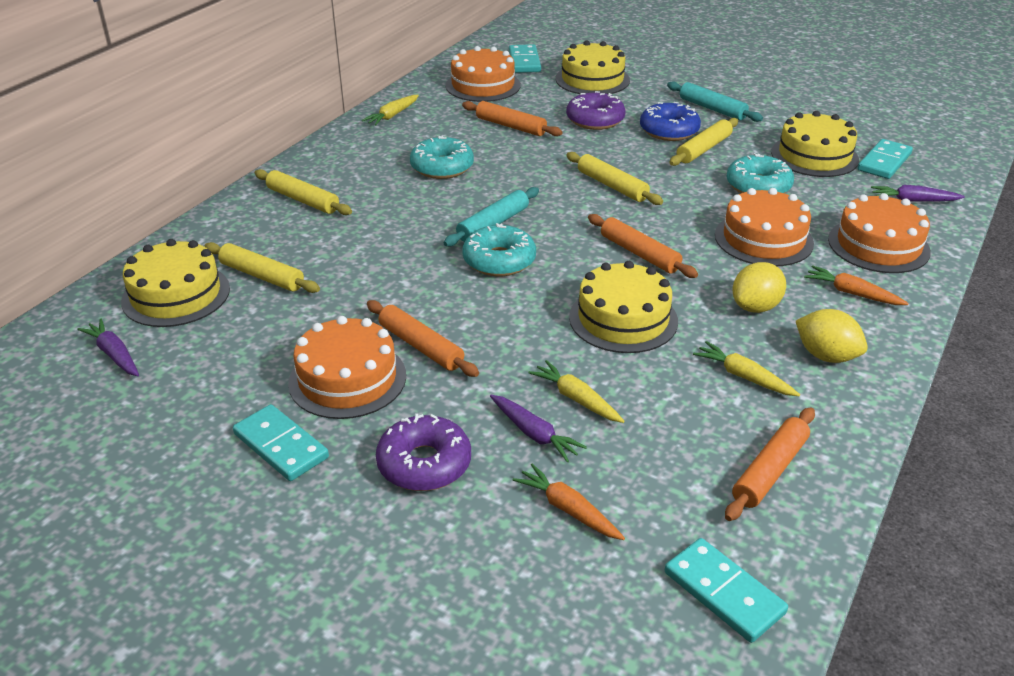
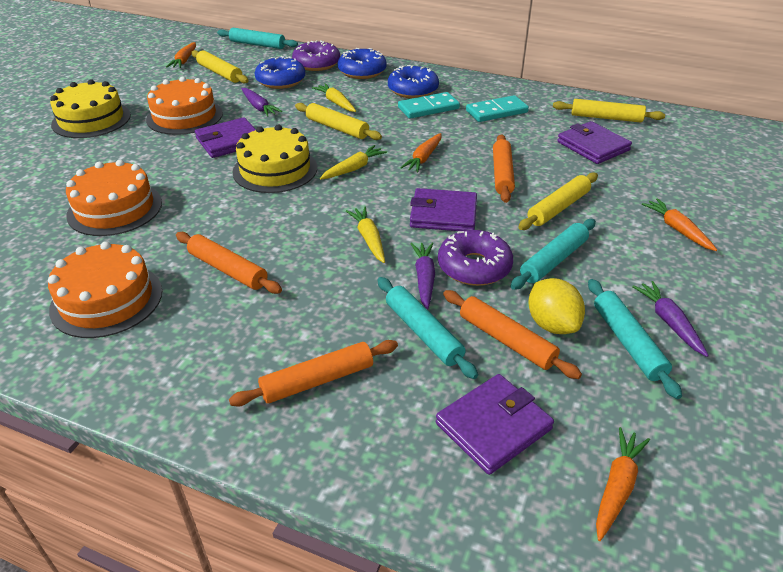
blue donut: [640,102,701,141] = 1 -> [255,56,305,89] [338,48,387,79] [388,65,439,98] = 3
orange cake: [288,316,406,419] [445,46,521,102] [715,188,814,266] [828,193,931,273] = 4 -> [48,241,162,338] [66,160,162,236] [146,77,223,135] = 3
orange carrot: [513,464,625,540] [804,265,909,305] = 2 -> [166,42,196,68] [400,133,441,173] [596,427,650,541] [642,198,717,251] = 4
purple wallet: none = 0 -> [195,117,256,158] [410,188,477,231] [436,374,554,475] [557,121,632,164] = 4
turquoise domino: [233,404,329,481] [509,44,541,73] [665,538,788,643] [858,139,913,179] = 4 -> [398,92,460,119] [466,95,529,122] = 2
turquoise donut: [410,136,474,179] [462,223,536,276] [726,153,794,193] = 3 -> none = 0
turquoise rolling pin: [444,187,539,246] [667,81,763,122] = 2 -> [217,28,298,49] [377,277,478,379] [511,219,596,290] [588,279,682,399] = 4
yellow cake: [121,239,230,327] [556,41,630,94] [569,261,678,353] [771,111,859,177] = 4 -> [50,79,131,138] [232,125,317,193] = 2
yellow lemon: [733,262,786,313] [796,309,868,363] = 2 -> [528,278,585,334] = 1

